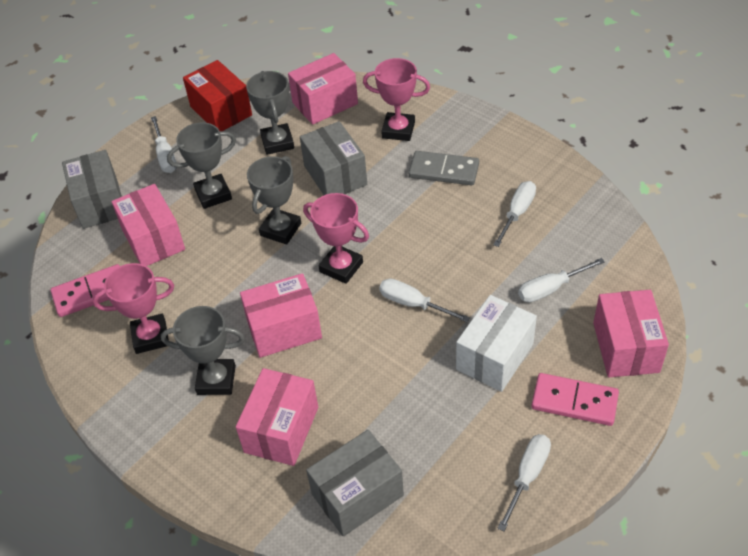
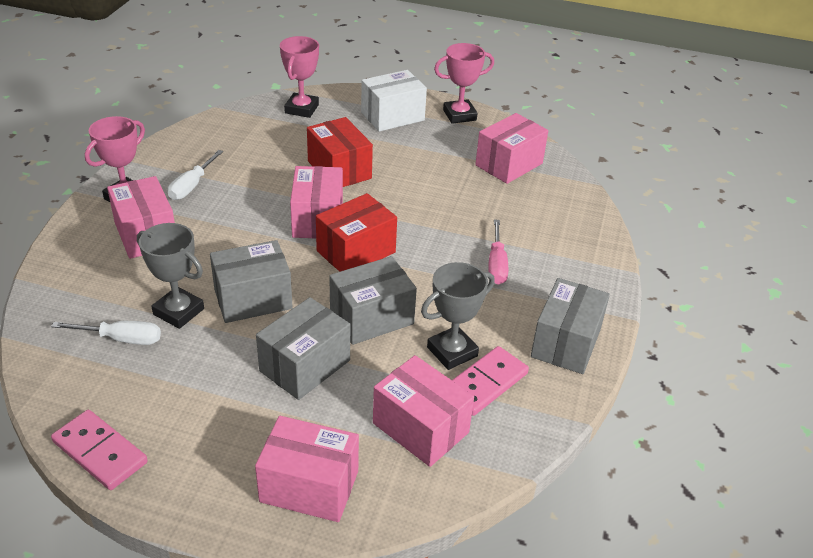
grey box: [62,150,122,229] [300,121,367,195] [306,430,404,536] = 3 -> [210,240,293,323] [256,297,350,400] [329,256,417,345] [531,278,610,374] = 4
grey domino: [409,151,479,185] = 1 -> none = 0
grey trophy: [161,306,245,395] [167,122,236,209] [246,71,294,155] [247,156,301,244] = 4 -> [137,223,204,329] [421,262,495,370] = 2
pink screwdriver: none = 0 -> [488,220,508,284] = 1
red box: [183,60,252,131] = 1 -> [307,117,373,187] [316,193,397,272] = 2
white screwdriver: [151,116,177,173] [379,278,470,322] [493,181,536,247] [497,434,551,531] [518,258,605,302] = 5 -> [51,321,161,345] [168,150,223,200] = 2

